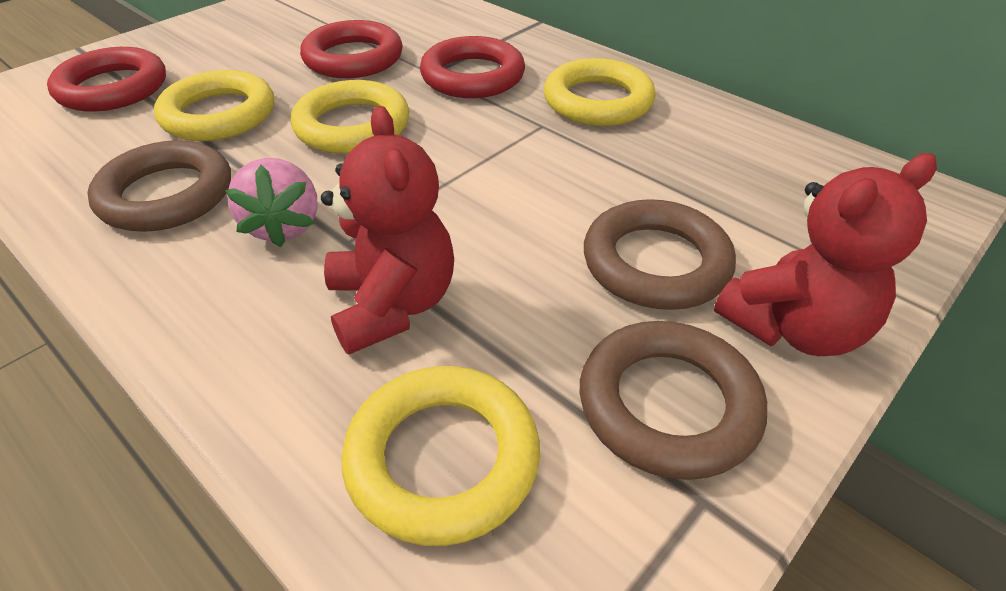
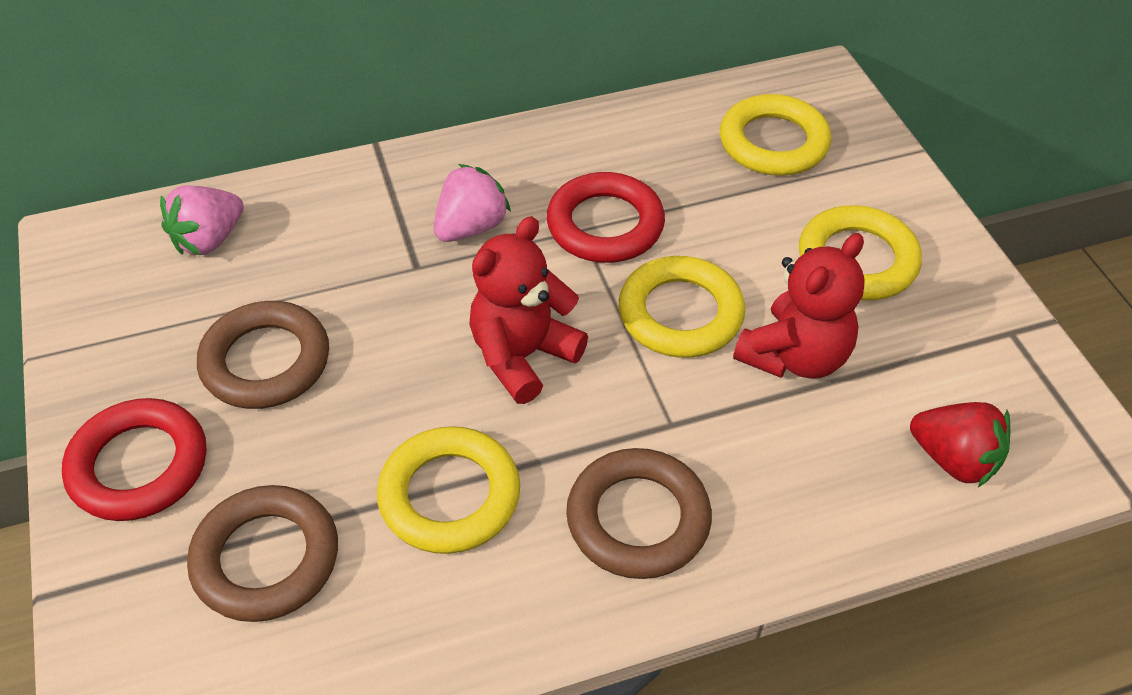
pink strawberry: [225,158,318,247] = 1 -> [160,185,244,256] [434,164,511,242] = 2
red ring: [47,47,166,112] [300,20,403,78] [420,36,525,98] = 3 -> [62,398,206,521] [547,172,665,263] = 2
red strawberry: none = 0 -> [910,402,1010,487] = 1

